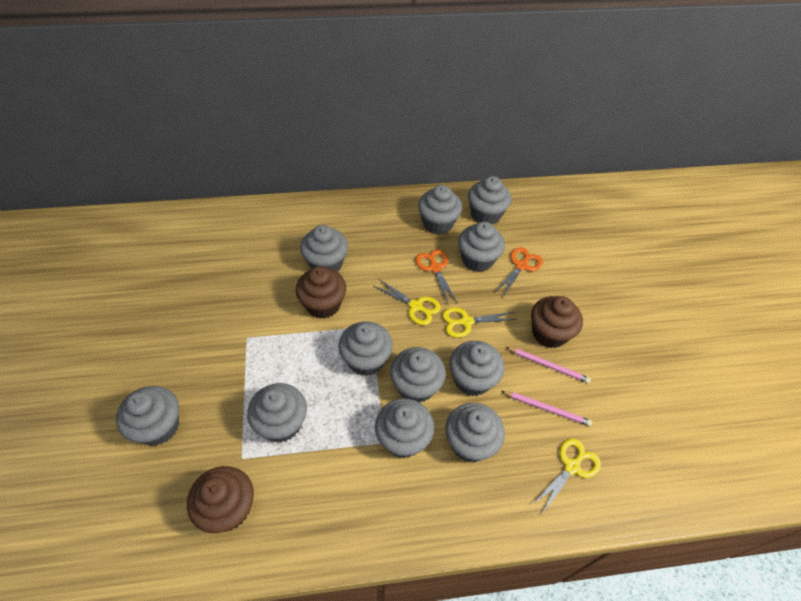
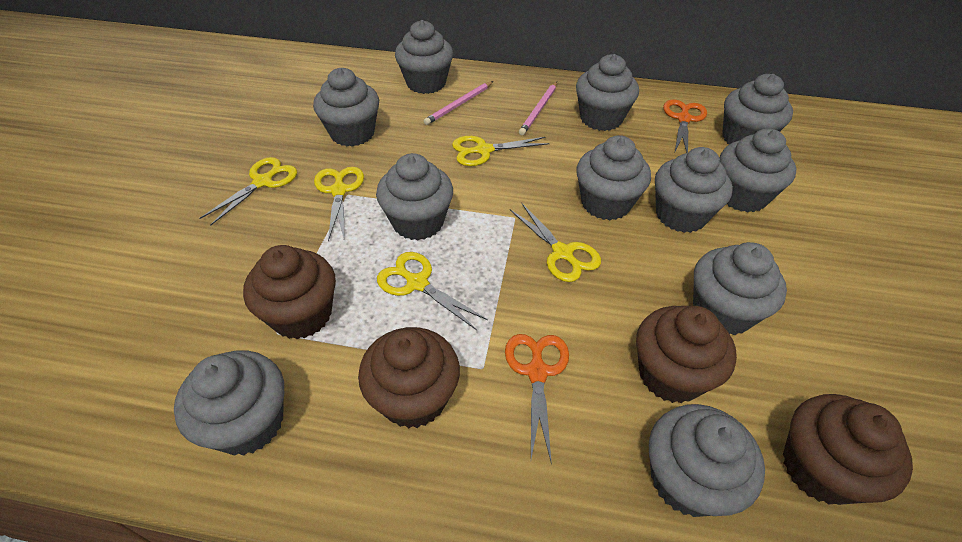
brown cupcake: [187,466,254,533] [296,266,346,319] [531,296,583,348] = 3 -> [243,245,336,339] [358,327,460,429] [636,306,737,403] [783,394,913,505] = 4
yellow scissors: [374,279,441,325] [442,307,517,338] [532,439,601,515] = 3 -> [200,157,297,226] [314,167,364,241] [377,252,488,330] [452,136,550,166] [510,203,601,282] = 5

